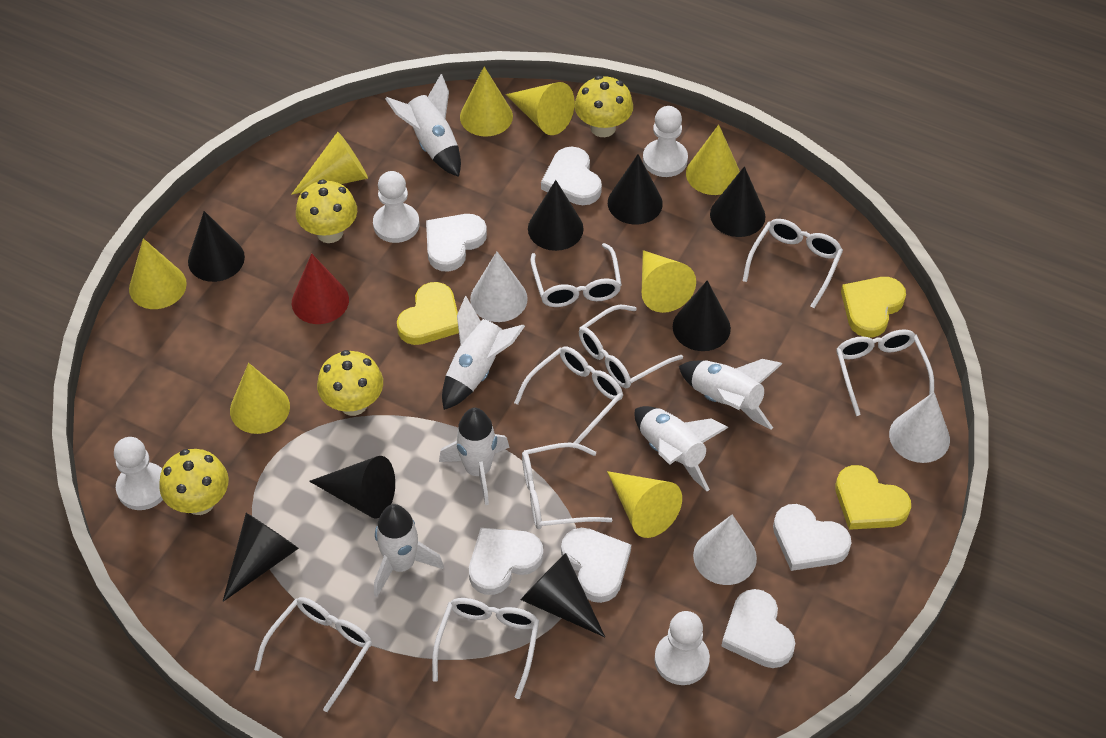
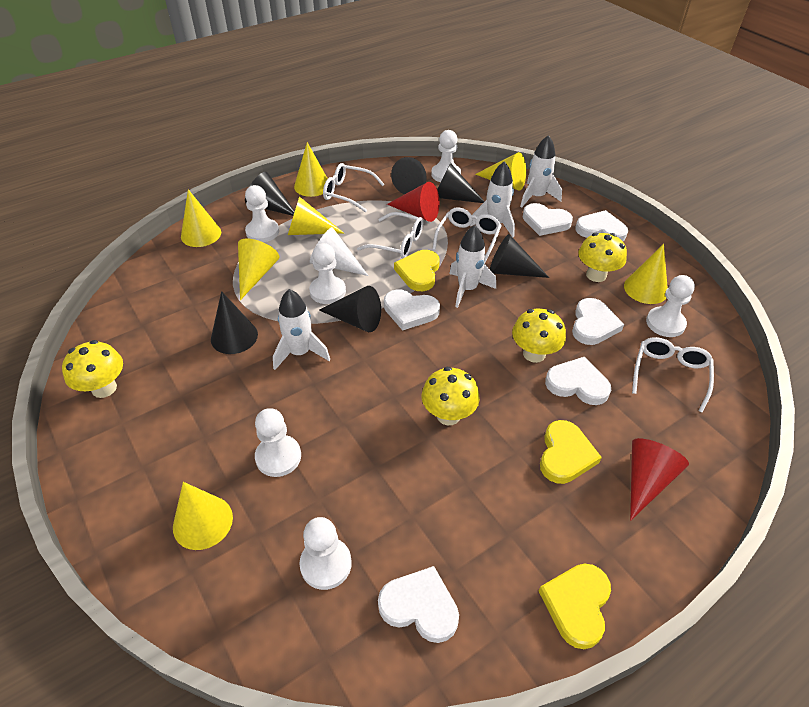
black cone: [188,211,245,282] [223,513,299,602] [309,456,395,519] [521,553,605,637] [528,180,584,251] [608,154,663,225] [673,280,731,351] [710,166,766,237] = 8 -> [211,291,258,354] [245,172,295,216] [319,286,381,332] [391,157,427,194] [437,163,485,203] [490,234,549,278] = 6
red cone: [292,253,349,324] = 1 -> [387,182,440,222] [630,438,689,521] = 2
white cone: [470,251,528,322] [693,515,757,585] [889,392,950,463] = 3 -> [310,227,369,276] = 1
white glasses: [254,597,372,712] [432,598,539,699] [514,346,623,449] [522,442,612,529] [530,243,622,307] [579,305,683,388] [743,219,843,308] [836,329,934,416] = 8 -> [323,163,384,212] [357,212,424,258] [432,207,502,262] [632,337,714,413] = 4
white pawn: [114,437,163,510] [373,171,420,243] [643,106,688,177] [655,611,710,685] = 4 -> [245,185,279,242] [255,408,301,477] [299,517,352,590] [309,243,346,304] [431,130,461,182] [646,275,695,337] = 6
white rocket: [374,504,444,597] [385,74,461,177] [439,408,510,505] [442,296,525,410] [634,406,728,491] [679,359,782,430] = 6 -> [273,289,330,370] [449,225,496,308] [470,161,515,238] [520,135,562,208] = 4
yellow cone: [129,238,187,309] [230,363,290,434] [291,132,368,195] [460,67,513,136] [506,82,575,135] [607,471,682,538] [642,250,696,313] [686,125,740,195] = 8 -> [173,482,233,550] [181,189,221,247] [238,239,280,300] [288,197,344,235] [294,142,328,197] [475,152,526,191] [624,244,668,304] = 7

